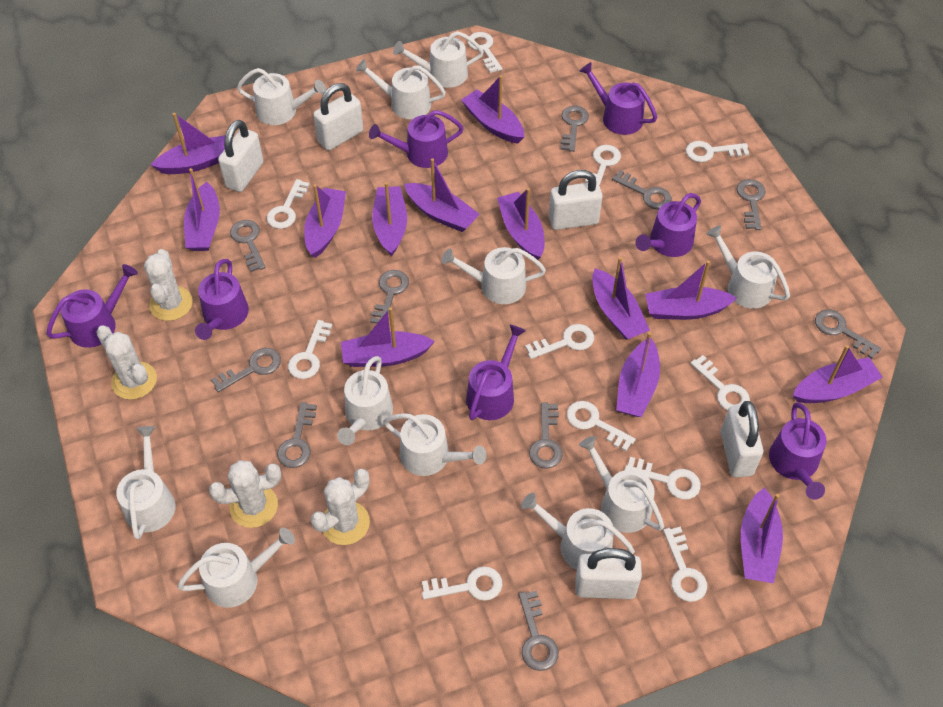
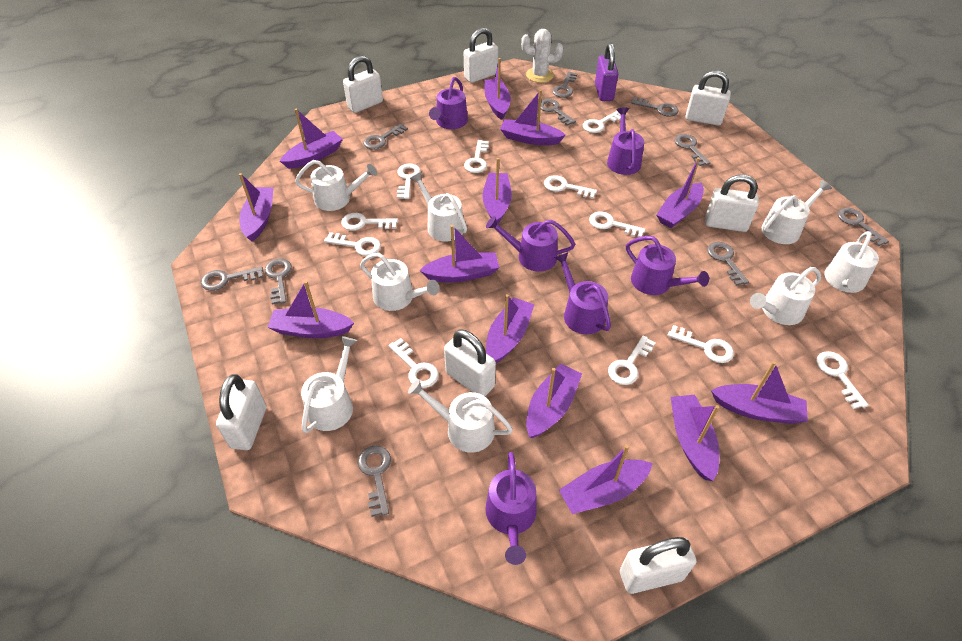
purple padlock: none = 0 -> [595,43,618,101] = 1
purple watering can: [46,264,138,348] [195,259,249,340] [369,110,463,168] [466,325,526,420] [579,62,657,135] [635,193,701,257] [769,402,826,500] = 7 -> [429,77,468,129] [485,452,537,565] [486,216,575,272] [554,252,611,334] [607,107,644,175] [626,236,709,295] = 6
white cactus: [96,325,157,400] [144,249,193,321] [209,460,281,528] [311,469,370,545] = 4 -> [521,29,563,83] = 1
white padlock: [218,120,264,192] [313,83,363,151] [548,170,603,230] [575,548,642,599] [720,401,763,477] = 5 -> [216,374,267,450] [343,56,383,113] [444,329,496,396] [464,28,498,83] [620,537,696,594] [686,71,731,126] [705,175,759,232] = 7
white watering can: [116,426,175,540] [177,528,295,608] [237,68,326,125] [337,356,393,445] [356,59,446,119] [383,413,486,476] [393,31,484,88] [441,247,546,304] [521,493,635,570] [579,436,664,533] [707,225,790,309] = 11 -> [295,160,377,211] [301,336,357,433] [360,253,439,311] [408,379,513,453] [410,172,467,242] [750,267,821,325] [762,180,832,244] [824,231,879,293] = 8

